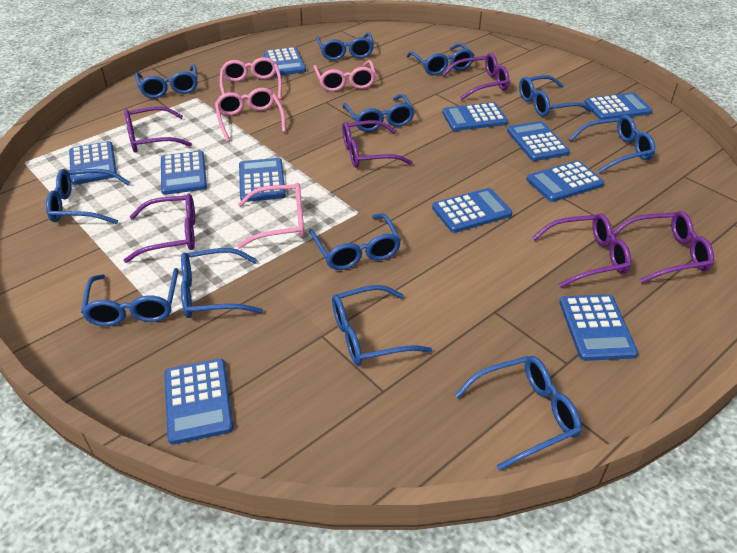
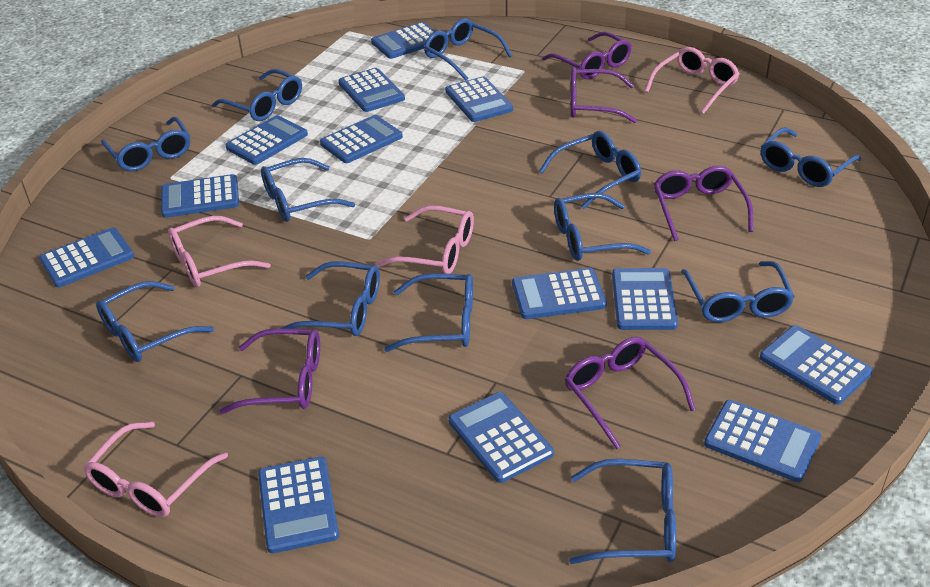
blue calculator: [69,141,117,185] [161,151,207,195] [164,359,233,445] [239,158,286,202] [264,47,306,76] [432,188,512,233] [442,102,508,131] [507,121,570,161] [526,160,604,202] [560,294,638,361] [584,92,652,120] = 11 -> [39,228,134,287] [161,174,239,218] [225,115,308,165] [258,457,339,553] [320,115,403,163] [338,68,405,112] [371,22,436,59] [445,76,513,122] [449,392,554,483] [512,268,607,319] [612,268,678,330] [704,400,821,482] [760,325,873,405] = 13
purple glasses: [124,106,192,152] [124,194,195,263] [342,120,413,168] [442,53,510,100] [532,214,631,288] [612,211,714,283] = 6 -> [219,328,320,414] [542,32,632,79] [565,337,696,449] [571,67,637,123] [654,166,753,241] = 5

